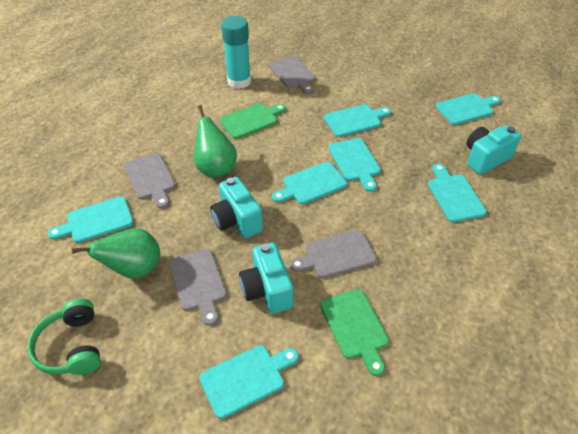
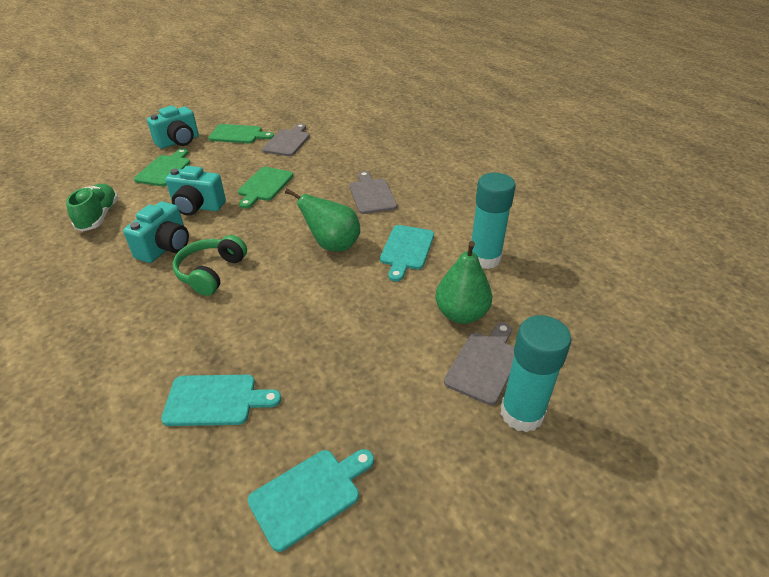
green cutting board: [220,103,286,139] [320,289,389,376] = 2 -> [134,148,190,186] [208,124,274,144] [238,167,293,209] = 3
green shoe: none = 0 -> [66,184,119,231] = 1
grey cutting board: [124,153,176,208] [169,249,227,326] [269,56,315,94] [290,230,377,278] = 4 -> [262,124,310,156] [350,171,397,214] [444,322,514,405] = 3
turquoise cutting board: [48,197,133,243] [199,345,299,419] [272,162,347,204] [324,104,391,137] [329,138,381,192] [428,164,487,222] [436,93,501,125] = 7 -> [161,375,281,426] [248,449,374,552] [380,225,434,281] = 3
turquoise glue stick: [221,16,251,89] = 1 -> [471,173,516,269] [500,315,571,432] = 2

